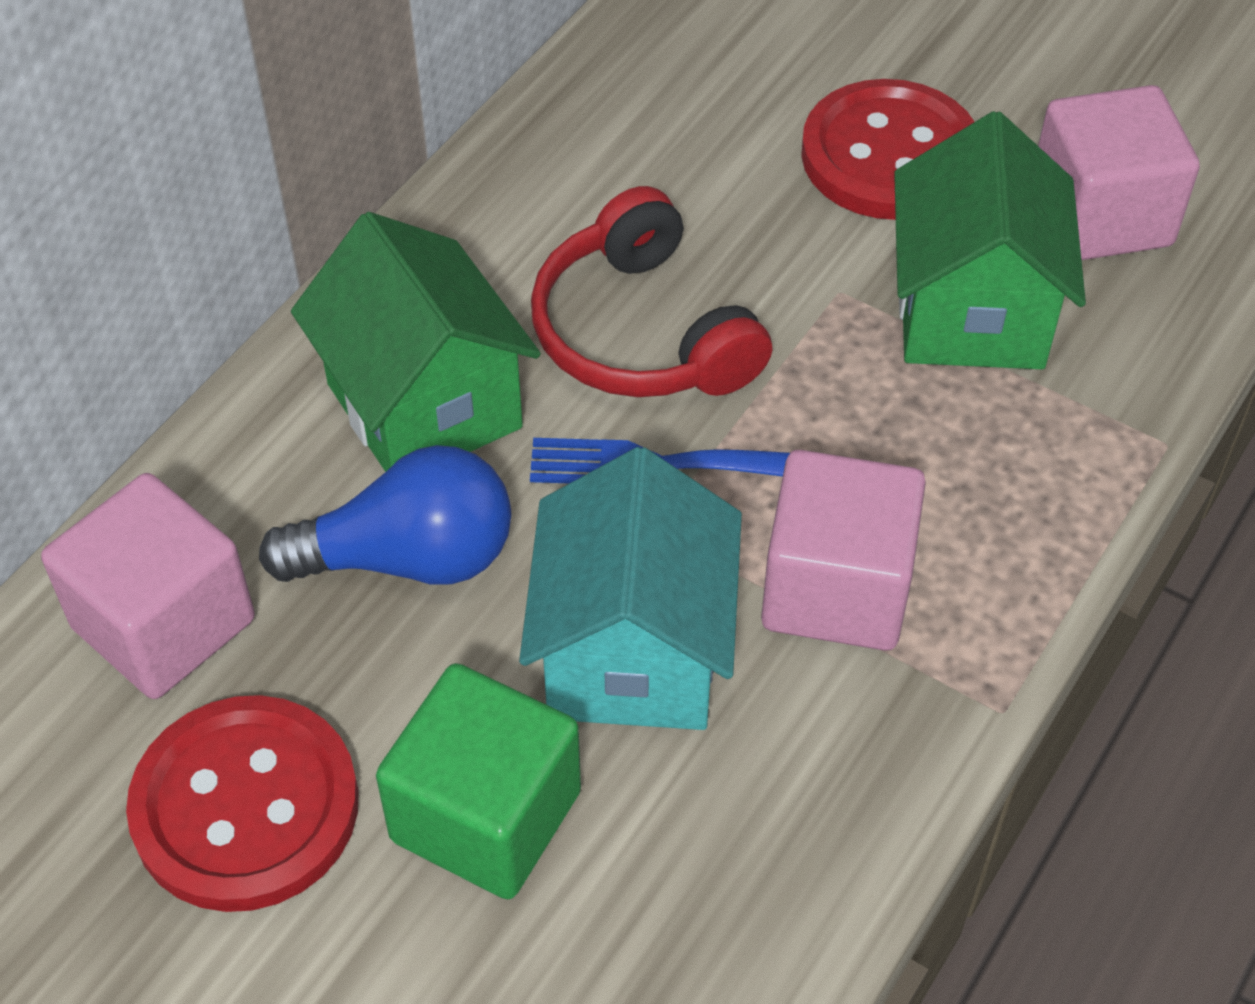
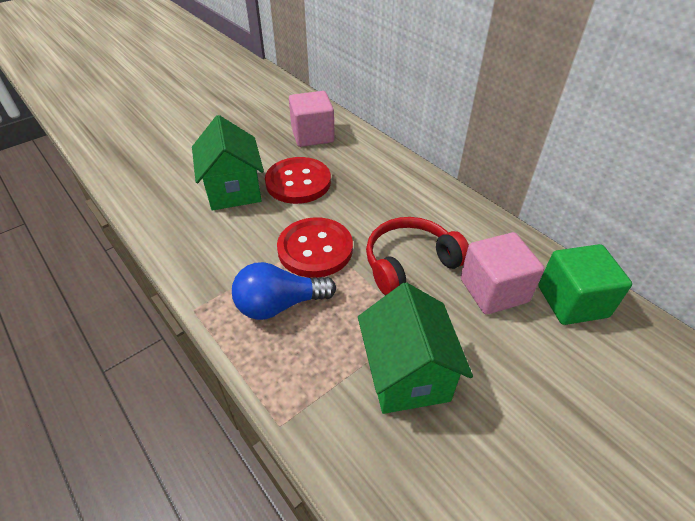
blue fork: [530,438,790,483] = 1 -> none = 0
pink cube: [41,473,255,699] [761,450,926,651] [1038,85,1200,260] = 3 -> [289,91,335,147] [460,232,544,315] = 2
turquoise house: [519,447,742,730] = 1 -> none = 0

